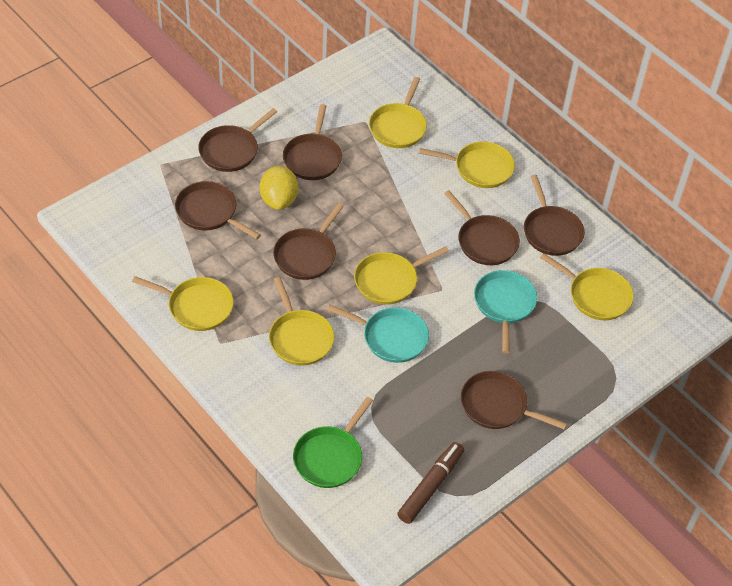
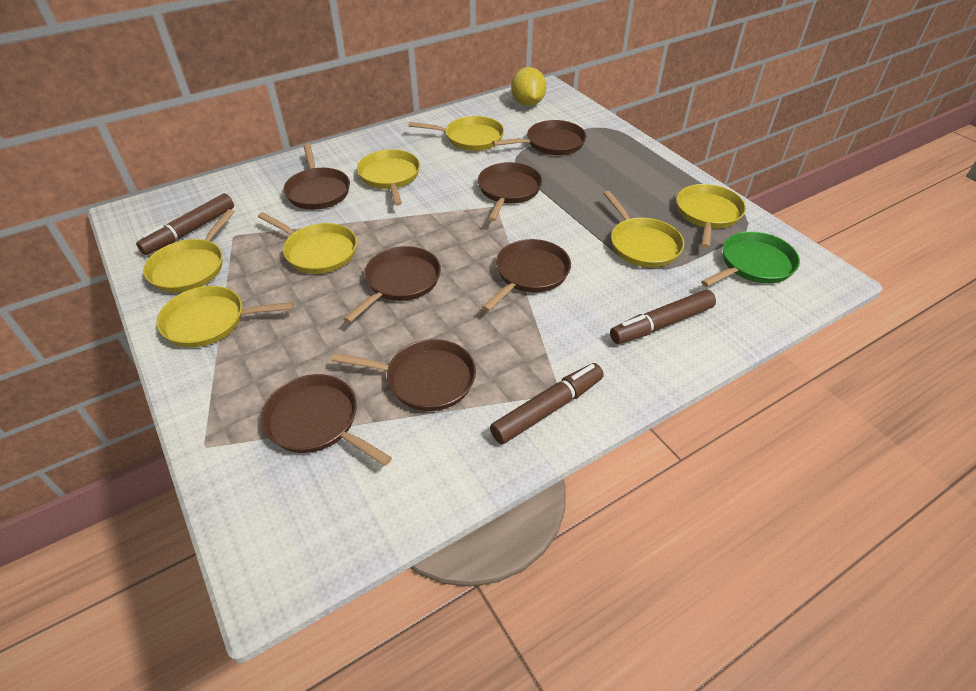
brown marker: [397,442,464,524] = 1 -> [136,193,234,255] [490,363,604,444] [610,290,716,344] = 3
turquoise pan: [327,305,429,363] [474,270,537,354] = 2 -> none = 0
yellow pan: [132,276,234,331] [269,277,334,366] [354,246,449,305] [369,77,427,148] [419,141,515,188] [540,253,634,320] = 6 -> [143,209,234,293] [157,286,294,347] [258,212,357,274] [357,149,420,206] [408,116,504,151] [603,191,684,267] [676,184,746,248] = 7

